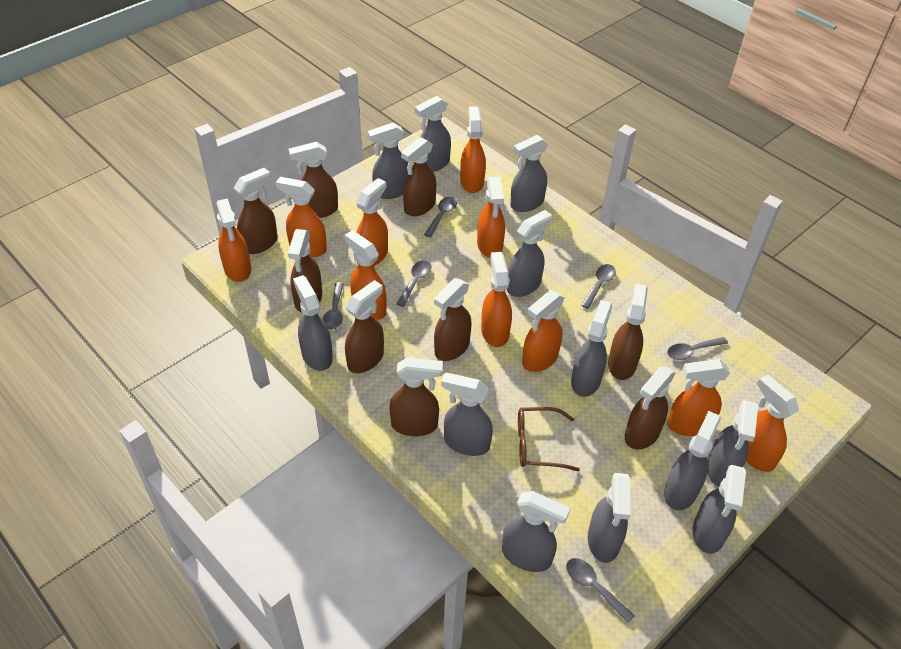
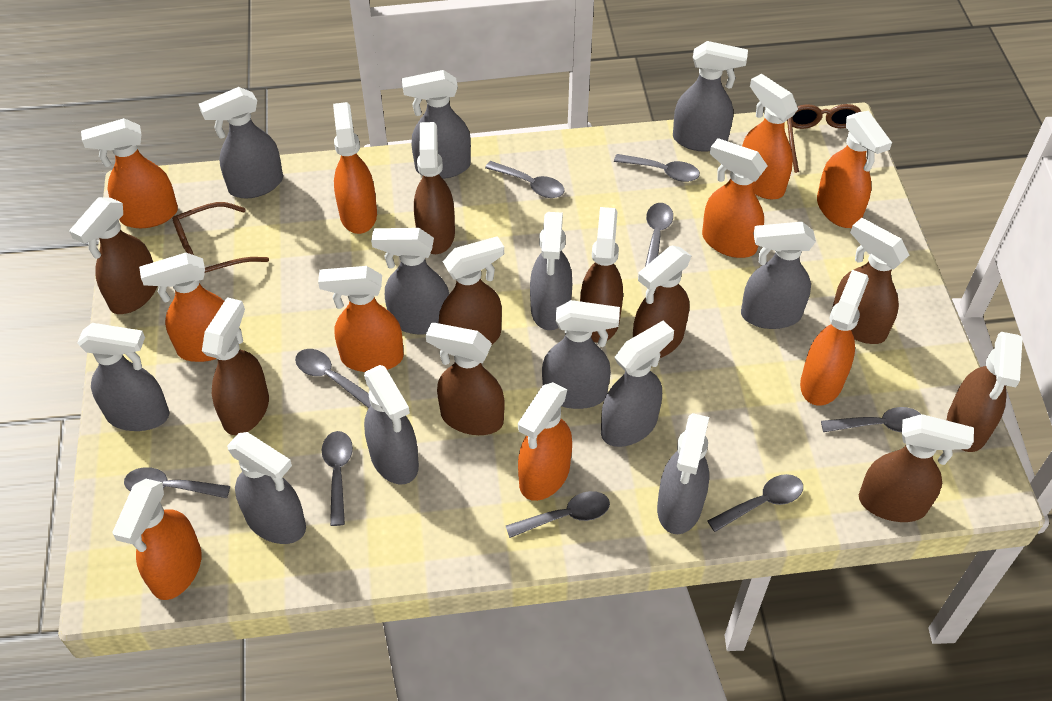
brown glasses: [518,407,580,471] = 1 -> [172,202,269,273] [787,104,867,173] = 2
brown spray bottle: [234,168,278,254] [288,229,322,312] [289,142,338,218] [345,280,384,373] [389,357,443,436] [401,137,436,216] [434,278,472,361] [608,284,648,380] [625,366,676,449] = 9 -> [69,197,157,314] [202,297,269,435] [414,122,455,254] [426,323,505,435] [439,236,504,344] [580,207,623,343] [633,245,692,358] [832,218,909,344] [859,414,974,522] [947,332,1023,452] = 10
grey spoon: [323,282,343,330] [397,260,431,307] [424,197,457,237] [566,558,635,623] [581,264,616,309] [667,337,728,360] = 6 -> [124,467,230,498] [295,349,371,408] [322,431,353,526] [485,161,564,198] [506,491,610,538] [614,154,700,182] [645,203,673,267] [707,474,803,532] [821,407,921,433] = 9

